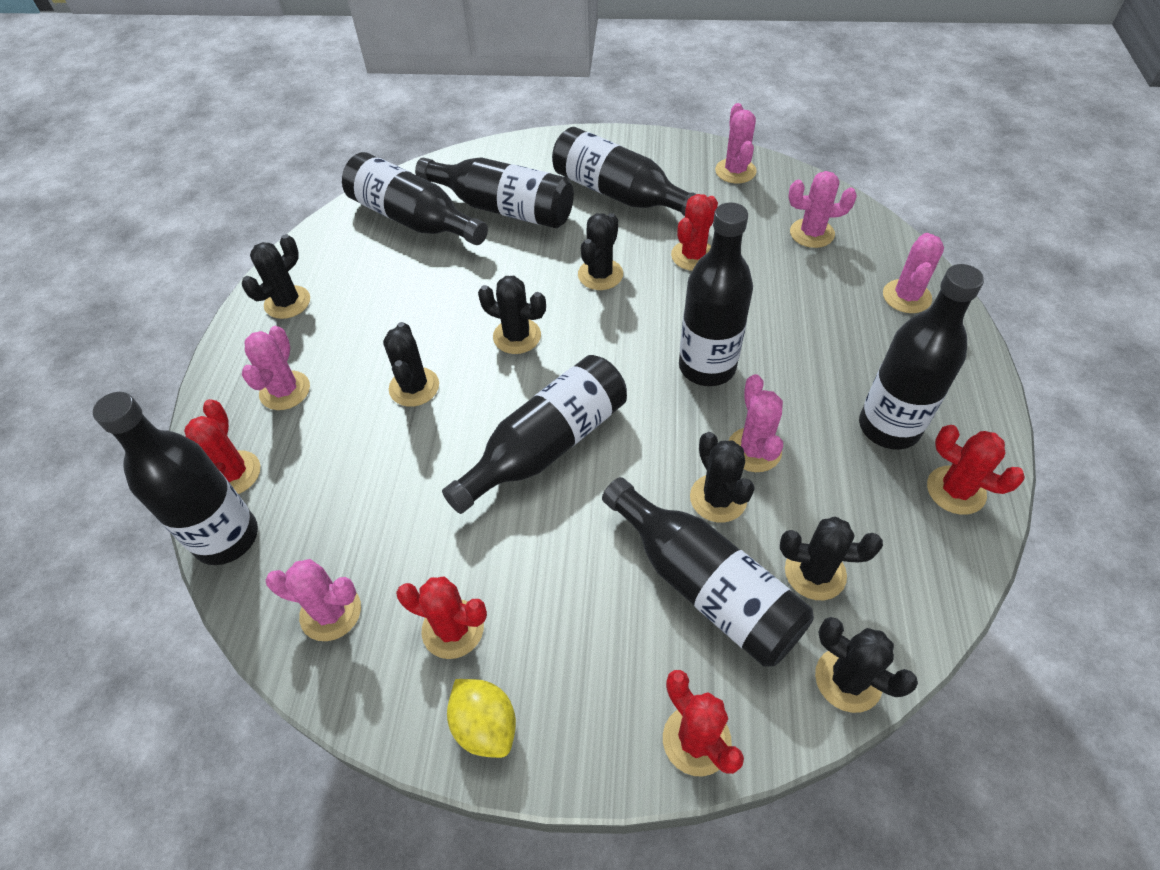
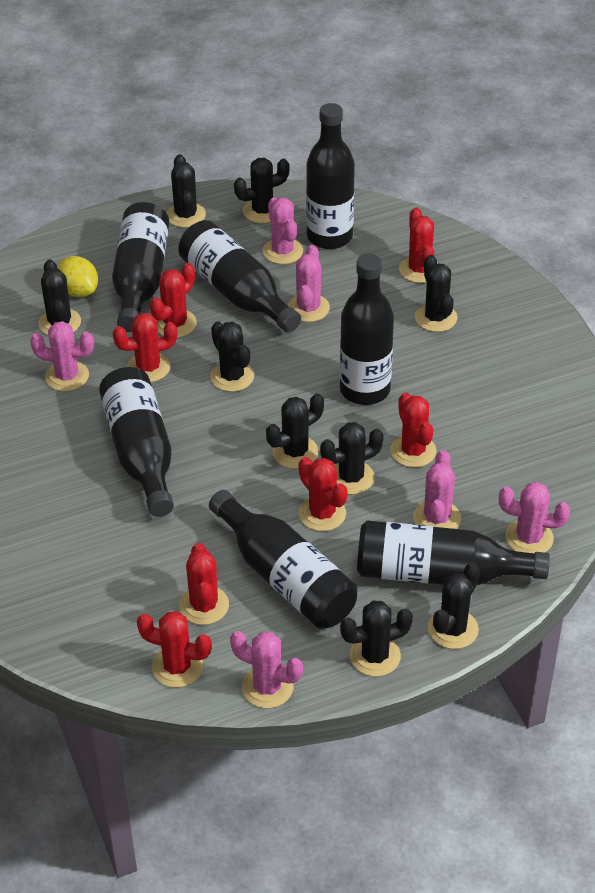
black bottle: [93,392,258,565] [342,152,488,245] [415,157,574,228] [442,355,627,514] [552,127,696,216] [602,477,814,667] [679,202,753,386] [859,264,984,449] = 8 -> [99,367,174,517] [112,202,169,332] [178,220,301,333] [209,490,357,629] [306,103,355,249] [340,254,394,405] [357,520,550,585] = 7
black cactus: [242,234,310,319] [383,322,439,407] [478,276,546,354] [578,213,623,290] [690,432,755,523] [780,517,883,600] [815,617,918,713] = 7 -> [38,260,81,335] [166,154,206,228] [210,321,254,392] [234,158,290,223] [266,393,324,469] [320,422,384,495] [340,601,413,677] [415,255,457,332] [428,562,480,649] = 9
red cactus: [184,399,260,494] [396,576,487,659] [663,670,744,777] [671,194,718,271] [927,425,1025,515] = 5 -> [113,313,177,382] [137,611,212,688] [150,263,197,338] [179,543,229,625] [298,457,348,531] [390,393,436,468] [399,207,438,283] = 7

